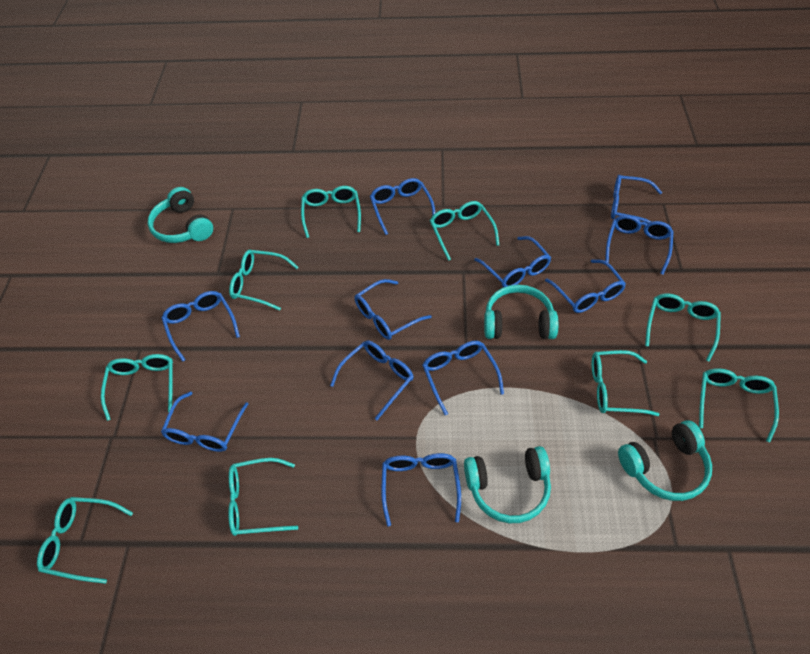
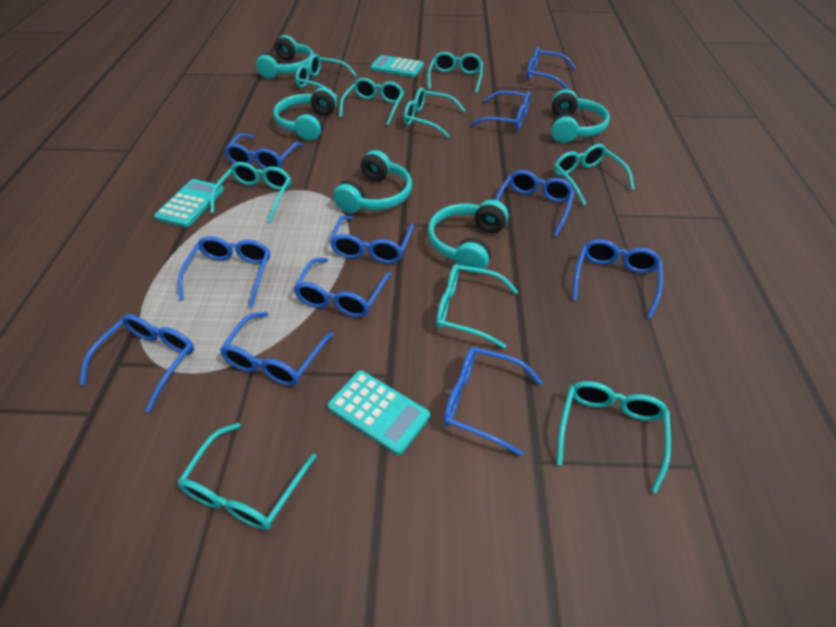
turquoise calculator: none = 0 -> [154,179,224,227] [328,370,430,455] [370,55,424,77] = 3
turquoise headphones: [148,187,213,243] [464,446,551,523] [484,285,558,339] [618,420,712,501] = 4 -> [256,35,314,79] [273,87,337,141] [333,150,412,213] [428,200,509,273] [551,89,610,143] = 5

